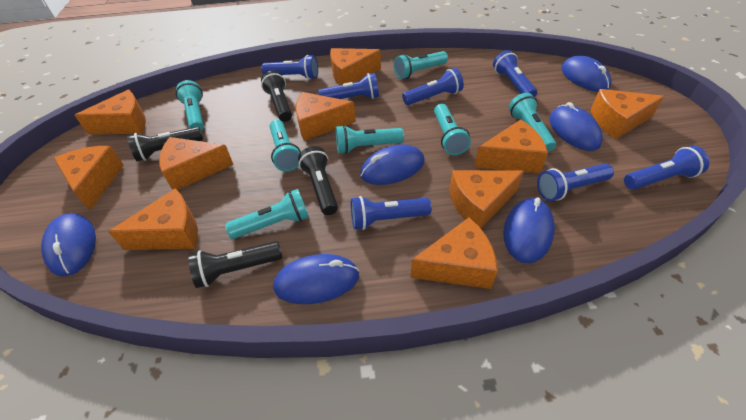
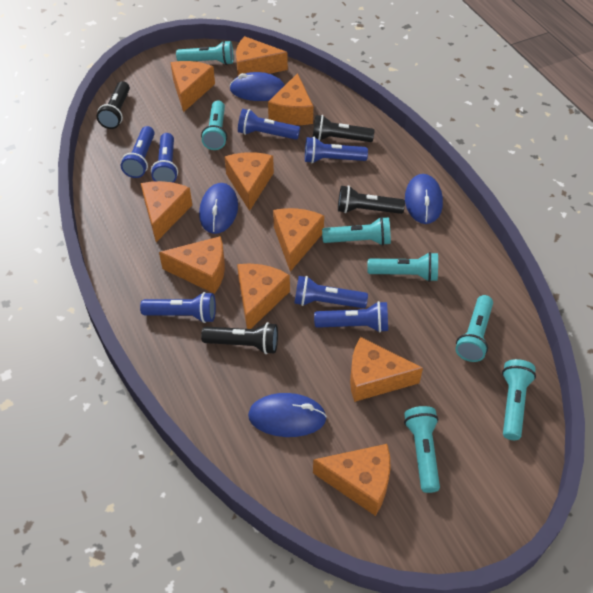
blue mouse: [41,213,96,277] [273,254,359,304] [360,145,425,185] [503,198,555,263] [549,102,603,151] [561,56,612,92] = 6 -> [199,183,238,234] [230,72,285,101] [248,393,327,437] [405,174,443,224] = 4

